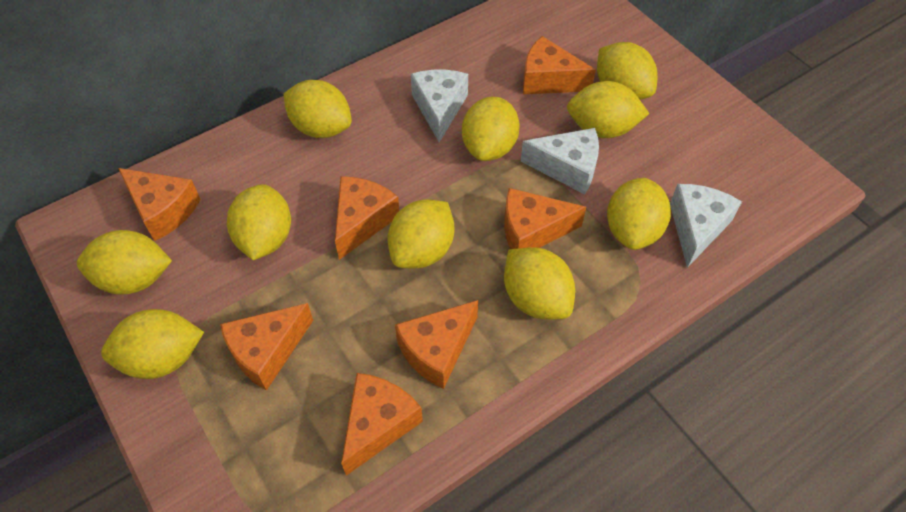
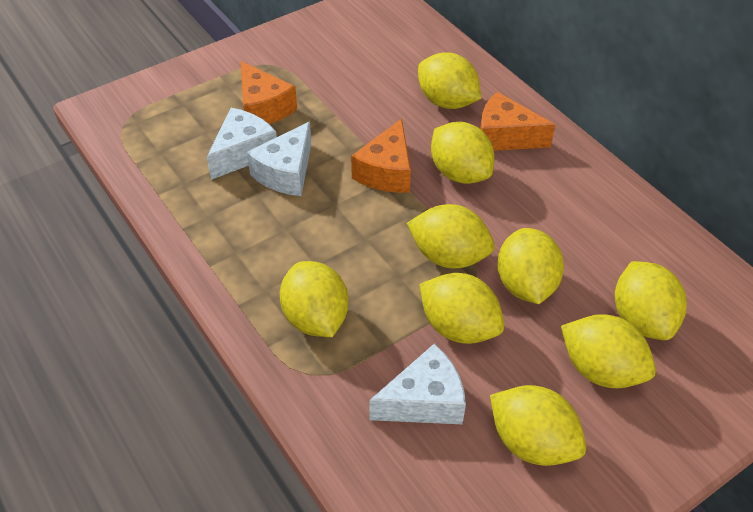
orange cheese: [118,168,201,241] [220,303,313,391] [335,176,399,260] [341,373,423,476] [395,300,478,389] [504,188,586,249] [523,36,596,94] = 7 -> [241,61,297,124] [351,118,411,193] [480,92,555,151] = 3
yellow lemon: [77,230,172,295] [101,309,204,379] [227,184,291,260] [283,80,352,138] [388,199,454,268] [462,97,520,161] [504,247,575,320] [567,81,649,138] [597,42,657,100] [607,178,671,250] = 10 -> [280,261,348,337] [407,204,495,269] [418,52,481,109] [420,273,504,344] [431,122,495,184] [490,385,586,466] [497,228,564,304] [561,314,656,388] [615,261,687,340] = 9

